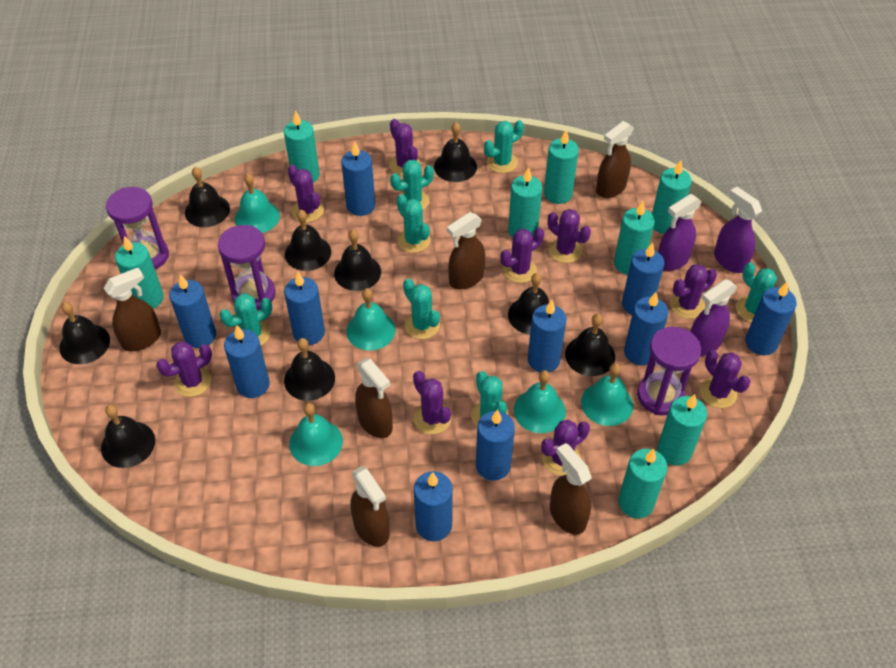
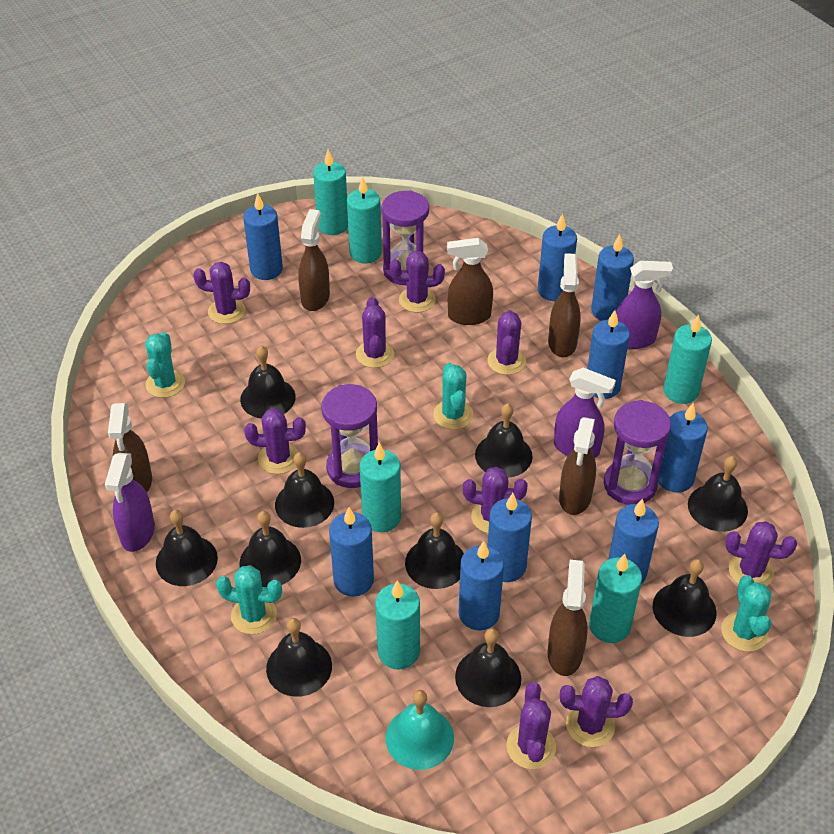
black bell: [59,302,110,364] [101,405,155,468] [185,167,230,227] [284,338,335,401] [285,210,331,271] [334,230,381,291] [434,122,477,182] [508,273,549,335] [565,314,615,376] = 9 -> [156,510,218,586] [239,511,301,587] [240,346,296,418] [266,618,332,697] [275,452,334,528] [405,512,464,589] [455,628,521,707] [475,404,533,478] [652,559,717,637] [688,456,748,532] = 10
blue candle: [169,274,216,348] [224,325,270,398] [284,271,325,345] [341,141,375,216] [414,471,453,541] [476,410,515,481] [528,300,567,372] [622,242,664,315] [624,292,668,365] [745,282,797,355] = 10 -> [243,193,283,280] [329,507,374,597] [458,541,504,631] [487,493,532,582] [538,213,577,301] [587,310,630,399] [591,234,634,321] [608,498,659,584] [658,403,708,493] = 9
turquoise bell: [235,173,280,233] [289,403,343,466] [346,288,395,350] [514,370,566,433] [581,363,633,426] = 5 -> [386,690,454,770] = 1
turquoise cactus: [219,293,272,346] [390,160,434,210] [396,194,430,253] [403,279,440,339] [471,371,509,426] [484,120,524,173] [736,262,777,322] = 7 -> [145,332,185,398] [216,565,282,634] [433,363,473,430] [721,575,771,652] = 4
turquoise candle: [115,236,164,309] [284,111,320,183] [508,167,542,238] [544,130,579,204] [614,201,655,275] [618,449,668,519] [652,160,692,234] [657,394,707,466] = 8 -> [313,150,348,235] [347,177,382,264] [360,443,401,532] [375,580,420,670] [589,554,642,643] [663,315,712,404] = 6

